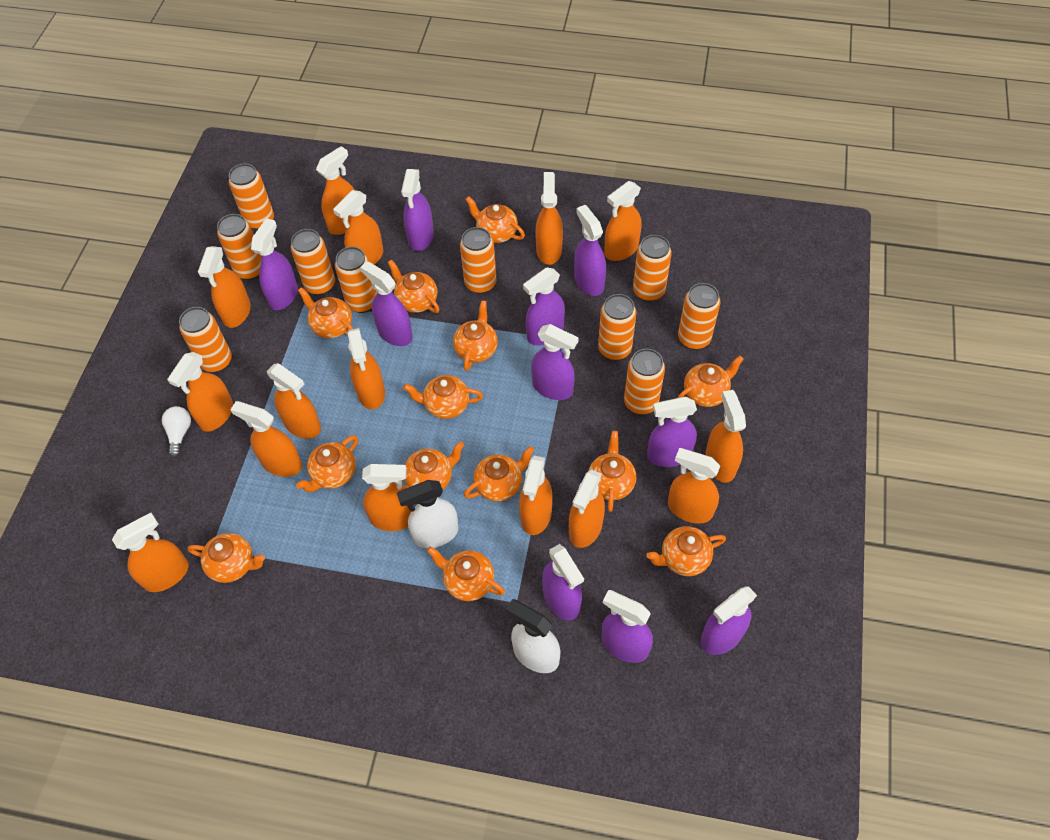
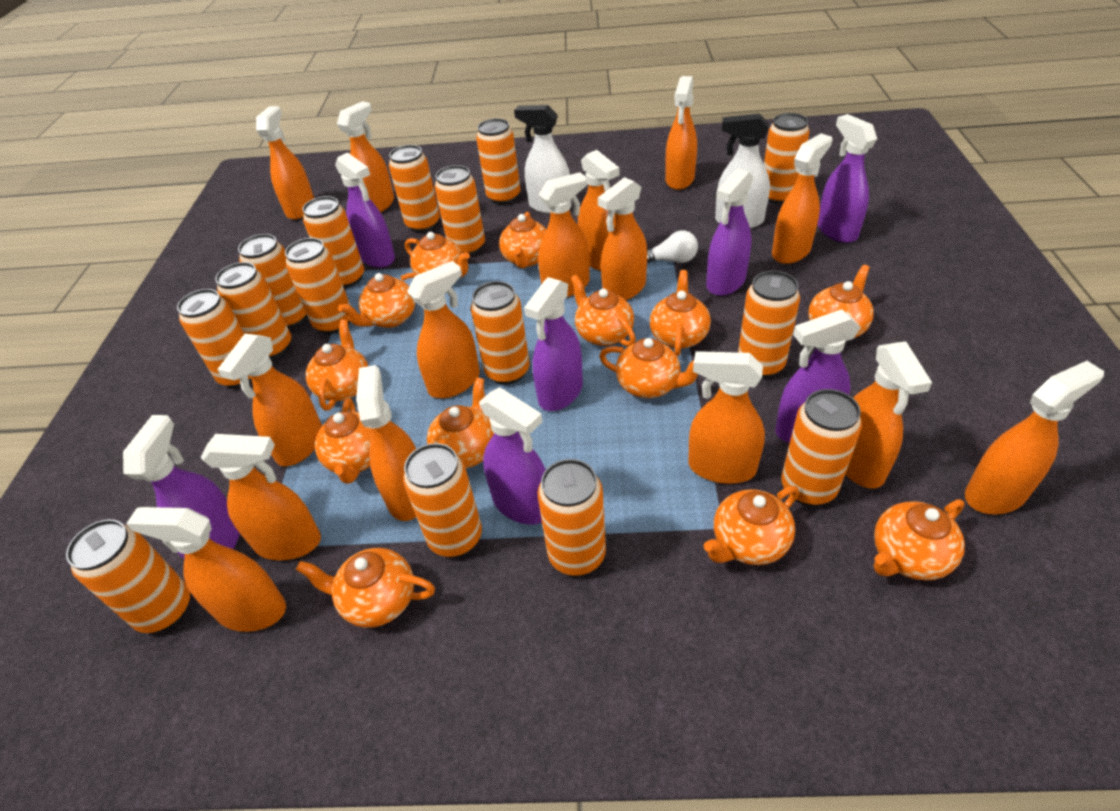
orange can: [179,307,232,373] [217,214,261,280] [229,164,274,230] [291,229,335,295] [335,247,377,313] [460,227,497,294] [598,294,636,361] [624,349,665,415] [633,235,672,302] [678,283,720,350] = 10 -> [66,519,190,633] [177,289,252,388] [215,262,291,359] [238,234,307,329] [285,238,350,334] [302,196,364,288] [389,145,440,232] [403,443,482,557] [435,165,485,256] [471,281,529,385] [476,118,520,204] [538,459,606,576] [738,271,800,378] [764,113,809,204] [781,389,862,506] = 15
purple spray bottle: [251,218,298,310] [360,261,413,346] [401,169,434,251] [523,267,565,346] [531,324,579,400] [542,544,584,620] [574,205,606,296] [602,590,653,663] [647,397,697,467] [701,586,757,655] = 10 -> [123,415,240,559] [335,152,395,268] [479,387,546,525] [524,277,583,411] [706,169,753,296] [775,309,861,443] [818,114,877,243] = 7

